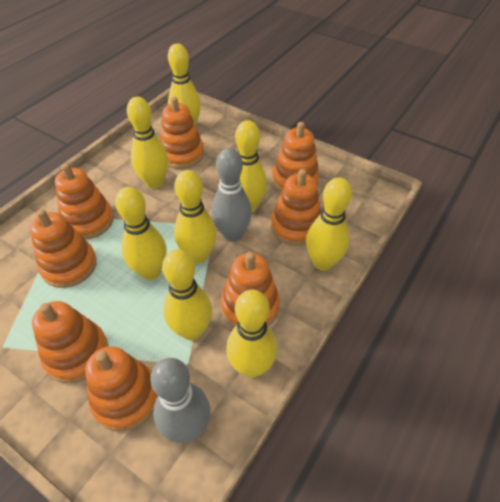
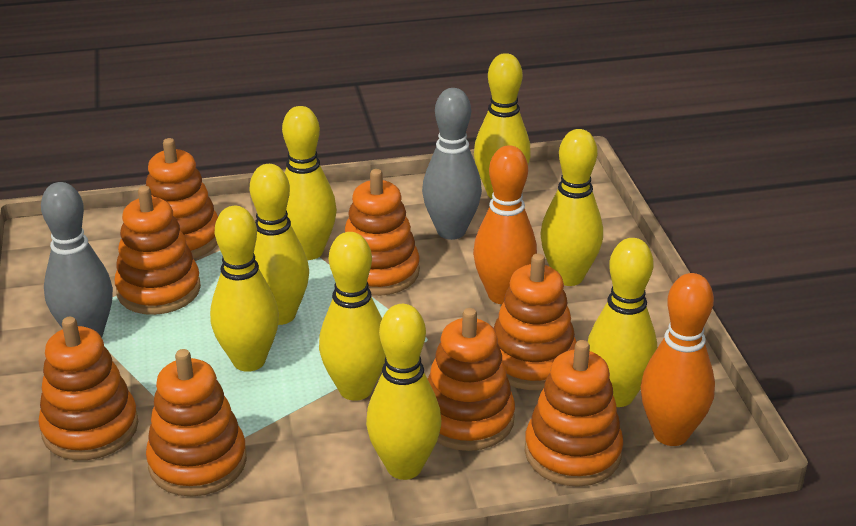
orange bowling pin: none = 0 -> [473,145,537,304] [641,273,715,446] = 2

